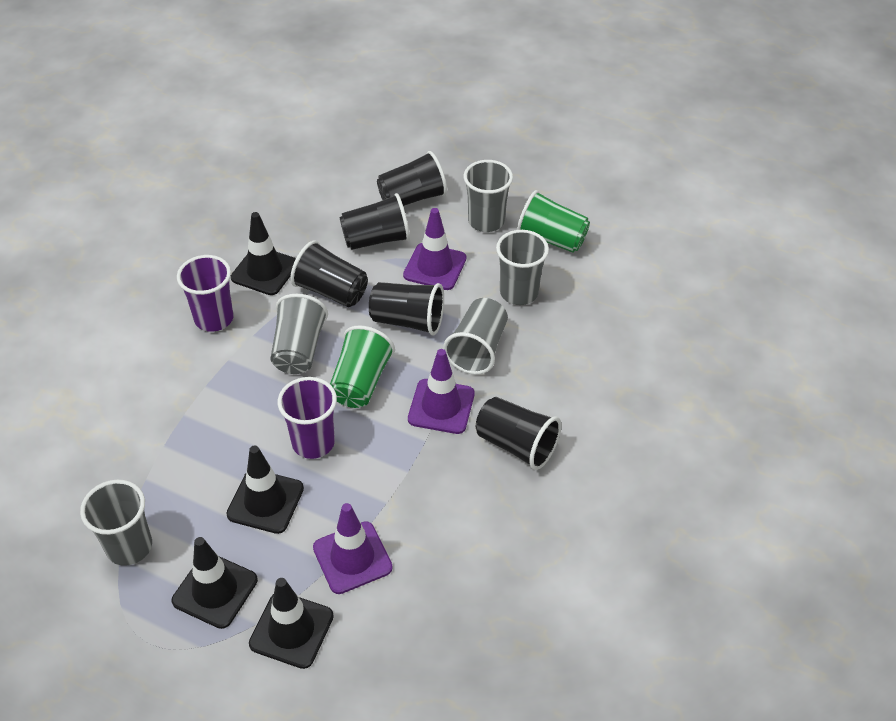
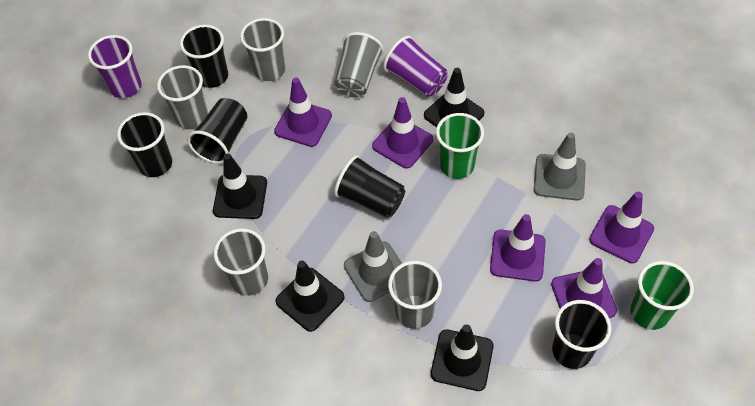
grey traffic cone: none = 0 -> [344,231,402,302] [534,132,586,201] = 2
purple traffic cone: [313,503,393,594] [403,208,466,290] [408,349,475,434] = 3 -> [274,77,332,147] [372,97,433,168] [490,214,546,282] [551,258,617,318] [589,192,654,263] = 5

